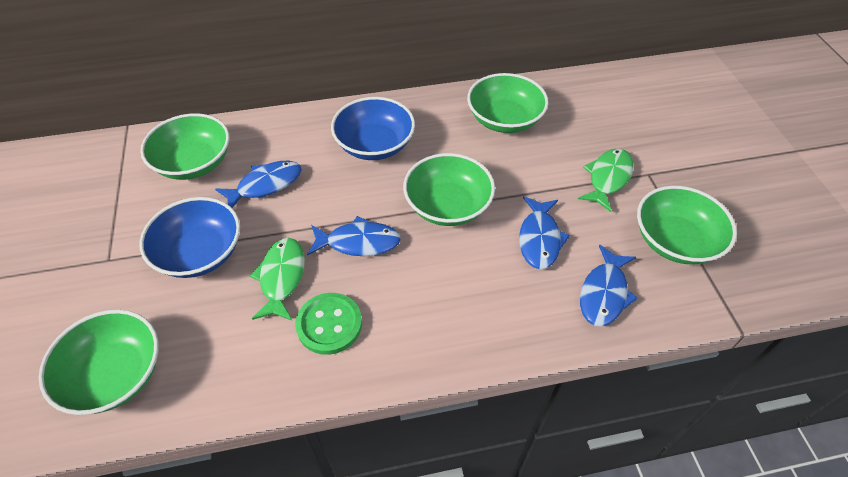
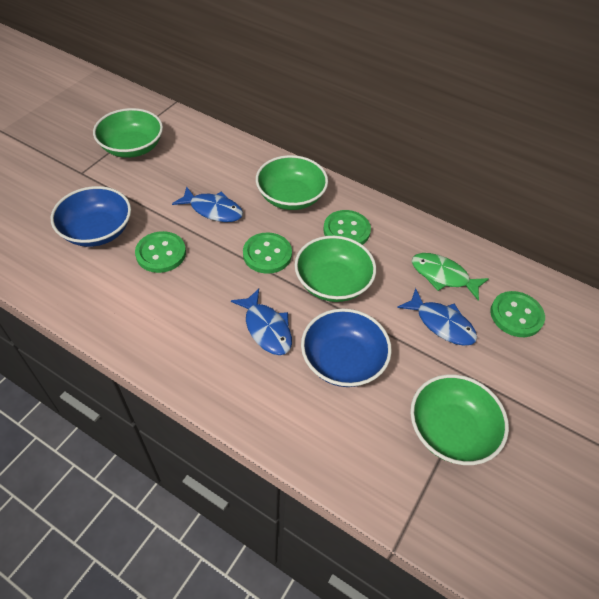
blue fish: [215,161,302,208] [307,216,401,256] [519,196,570,269] [580,244,638,327] = 4 -> [172,186,243,222] [231,289,292,355] [397,288,477,346] = 3
green bowl: [39,309,159,415] [140,113,229,180] [403,153,495,226] [467,73,548,133] [637,186,737,264] = 5 -> [93,108,163,158] [256,155,328,210] [295,236,376,302] [410,374,509,465] = 4
green button: [295,293,362,355] = 1 -> [135,231,186,273] [243,232,292,274] [323,210,371,245] [490,291,545,337] = 4
green fish: [250,238,305,321] [578,148,634,212] = 2 -> [411,253,489,301] = 1

